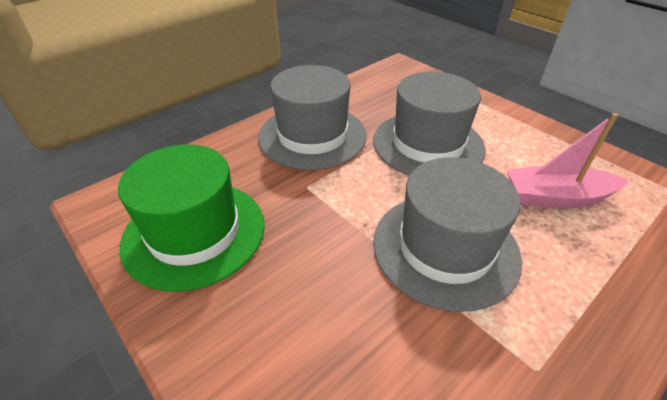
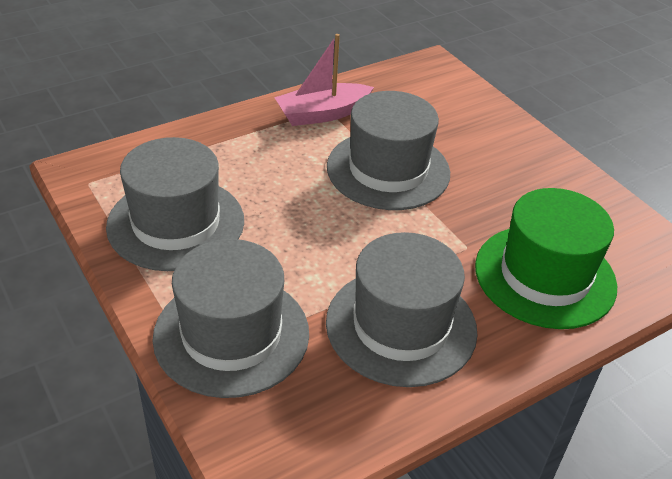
grey hat: [258,65,367,170] [373,72,486,176] [373,157,522,312] = 3 -> [106,137,244,271] [152,239,309,398] [326,232,478,387] [327,91,450,210] = 4

